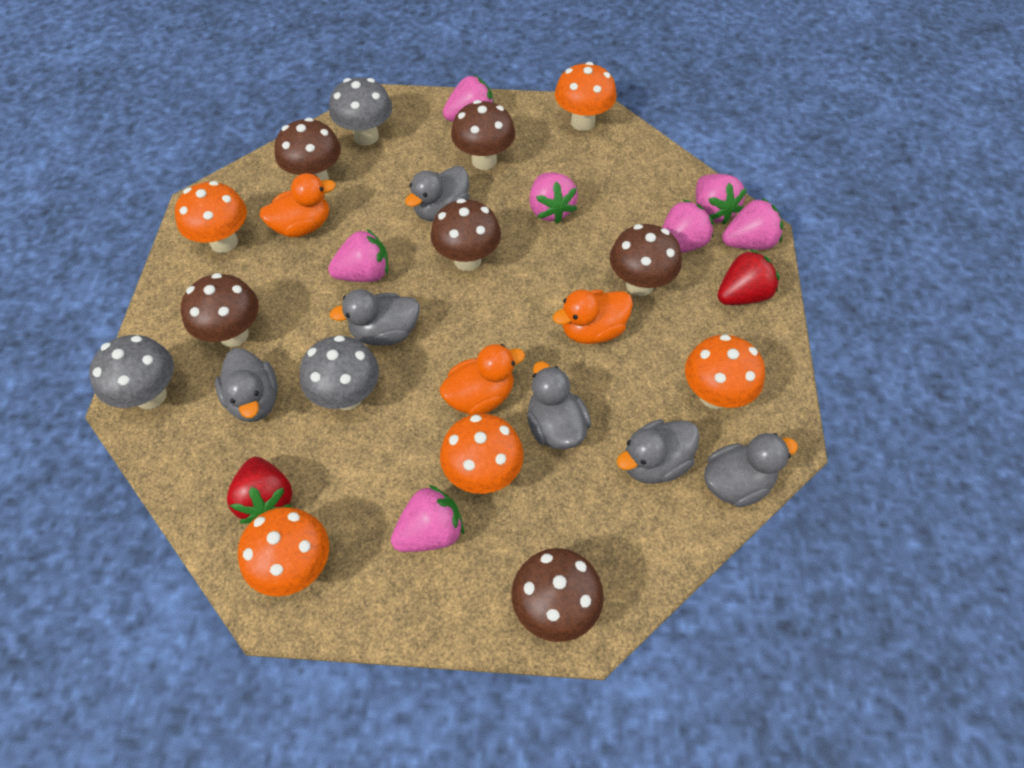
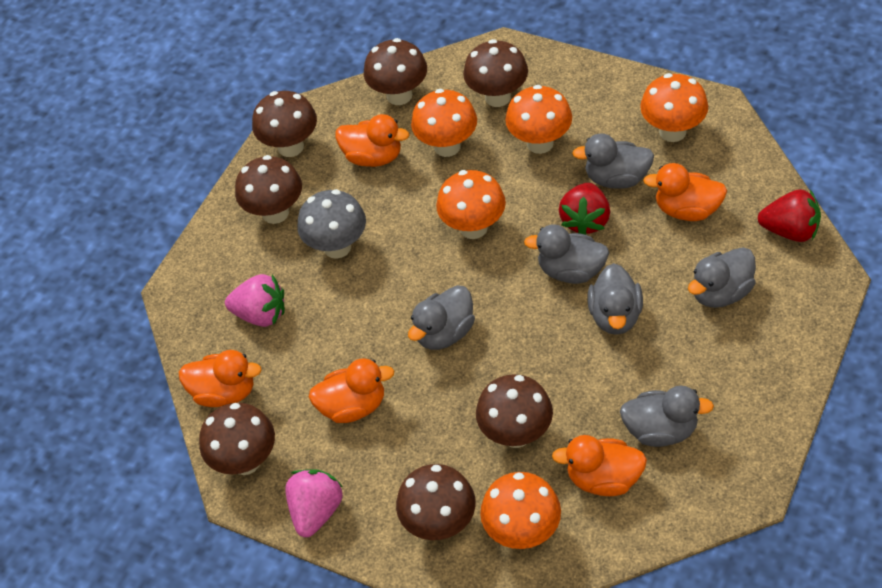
brown mushroom: [181,273,259,347] [274,118,341,181] [431,198,501,271] [451,100,515,170] [511,548,604,642] [610,224,682,296] = 6 -> [199,403,275,475] [235,155,302,224] [252,91,317,157] [364,38,427,105] [396,464,475,540] [463,39,528,107] [476,374,553,448] = 7
grey mushroom: [89,335,174,409] [300,335,379,410] [329,78,392,145] = 3 -> [297,189,366,259] = 1
orange duck: [259,173,336,237] [439,344,525,415] [553,290,633,344] = 3 -> [178,350,262,407] [309,358,394,423] [335,114,409,167] [552,435,647,496] [643,163,727,221] = 5
pink strawberry: [328,229,388,282] [391,485,464,552] [443,75,494,121] [529,172,578,224] [662,199,714,253] [696,174,747,225] [722,198,783,250] = 7 -> [225,274,285,327] [285,469,343,537] = 2

